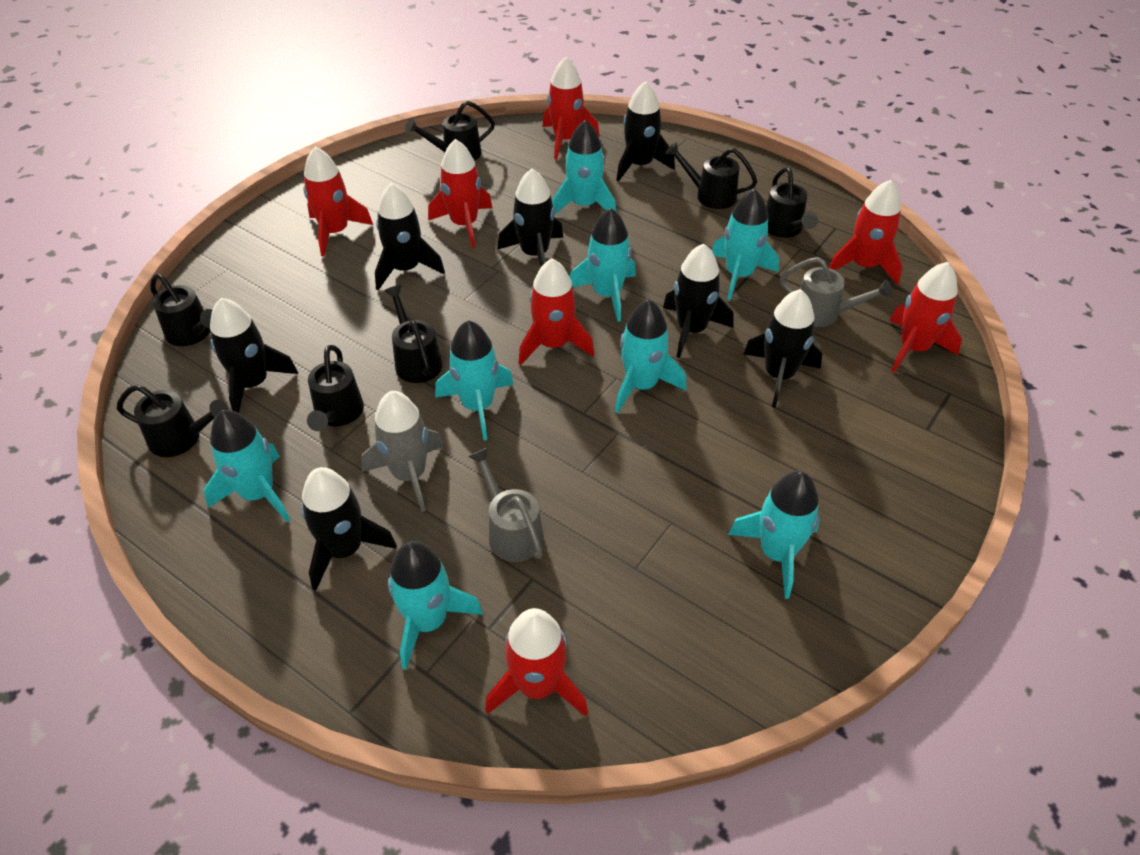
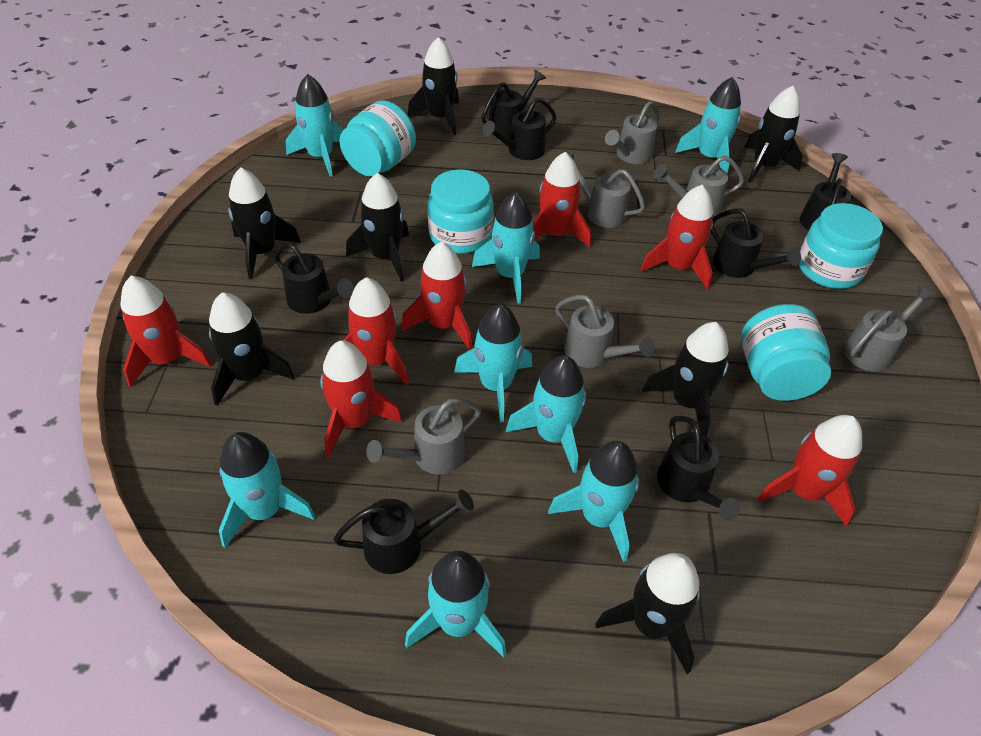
grey rocket: [361,391,444,512] = 1 -> none = 0
grey watering can: [468,448,544,562] [780,257,893,327] = 2 -> [366,398,481,475] [555,295,655,368] [570,153,645,228] [605,101,660,164] [654,156,744,216] [844,286,935,372] = 6
turquoise jar: none = 0 -> [339,100,416,176] [428,169,494,254] [741,304,831,401] [799,203,883,289] = 4

